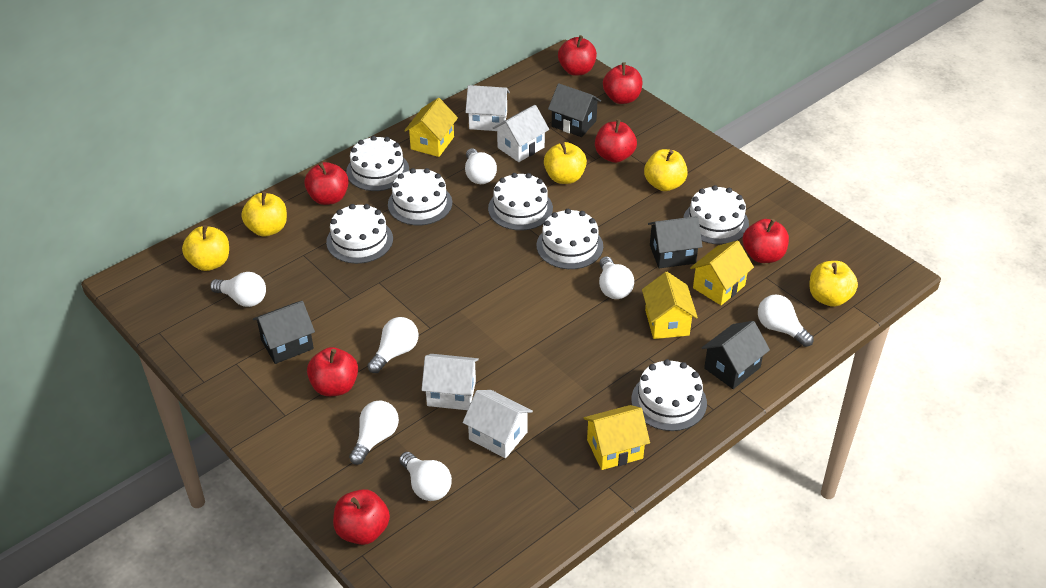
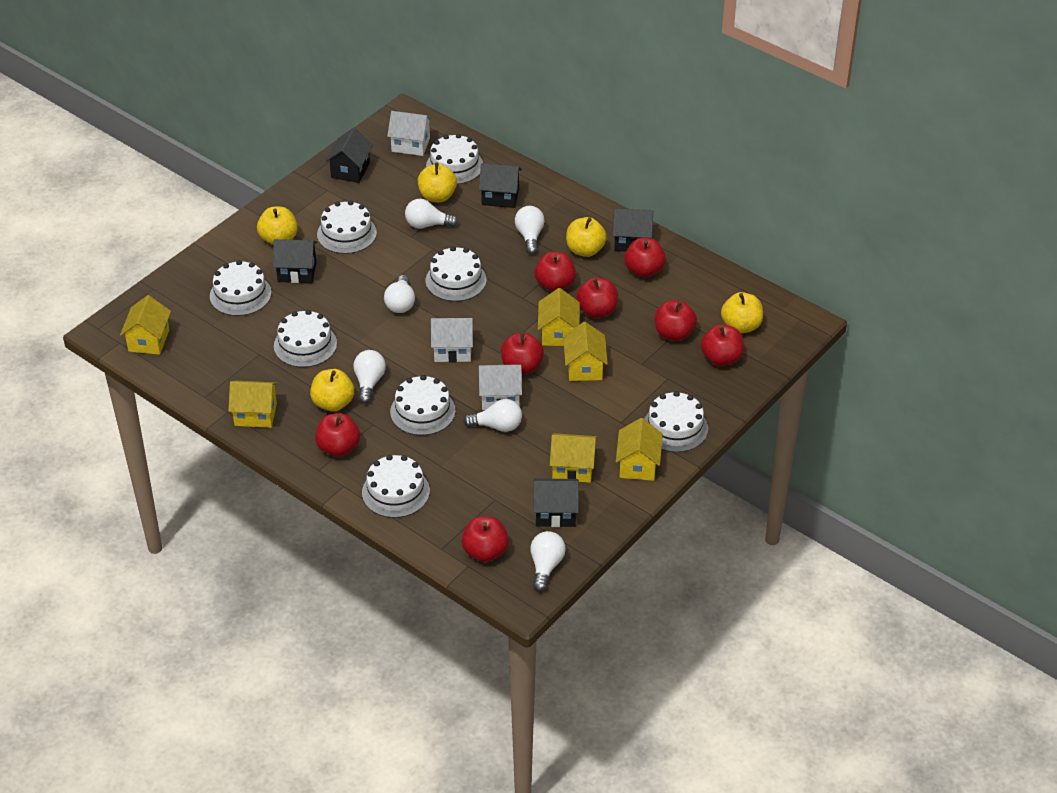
black house: [253,301,315,364] [548,83,601,137] [648,216,702,268] [702,321,770,389] = 4 -> [273,239,317,283] [325,128,373,183] [479,163,522,208] [533,478,579,527] [613,209,653,251] = 5
red apple: [304,162,349,205] [307,347,358,396] [333,489,390,545] [558,35,597,76] [595,119,637,163] [603,62,643,104] [743,219,789,263] = 7 -> [315,413,360,457] [461,516,509,562] [501,332,544,374] [534,252,576,292] [576,277,618,318] [624,238,666,278] [655,300,697,341] [701,324,744,366] = 8
white cake: [326,204,393,264] [346,136,409,191] [388,168,452,225] [488,173,553,230] [536,209,603,269] [631,359,707,431] [683,185,749,244] = 7 -> [210,260,272,316] [274,310,337,367] [317,200,377,254] [362,455,430,518] [390,375,455,435] [426,134,483,184] [426,246,487,301] [644,391,708,452] = 8
white house: [422,354,479,410] [463,390,533,458] [465,85,510,131] [493,105,549,162] = 4 -> [387,111,432,156] [431,318,473,363] [479,364,522,410] = 3
white light bulb: [210,272,266,307] [349,400,399,465] [367,317,419,373] [399,452,452,501] [465,148,497,184] [599,256,634,299] [758,294,814,347] = 7 -> [353,350,386,404] [384,275,415,313] [405,199,458,228] [463,399,522,432] [515,206,545,255] [530,531,566,592] = 6
yellow house: [404,98,458,157] [584,405,650,470] [642,272,698,339] [690,240,754,305] = 4 -> [120,295,171,355] [228,381,278,428] [538,288,580,346] [550,433,597,483] [563,322,608,381] [616,418,663,481] = 6

